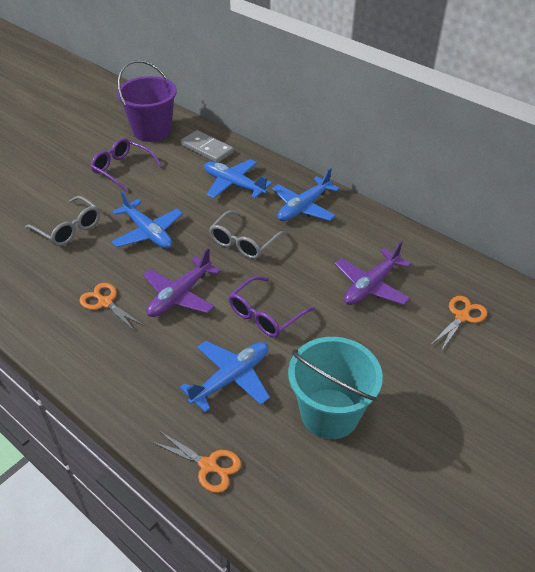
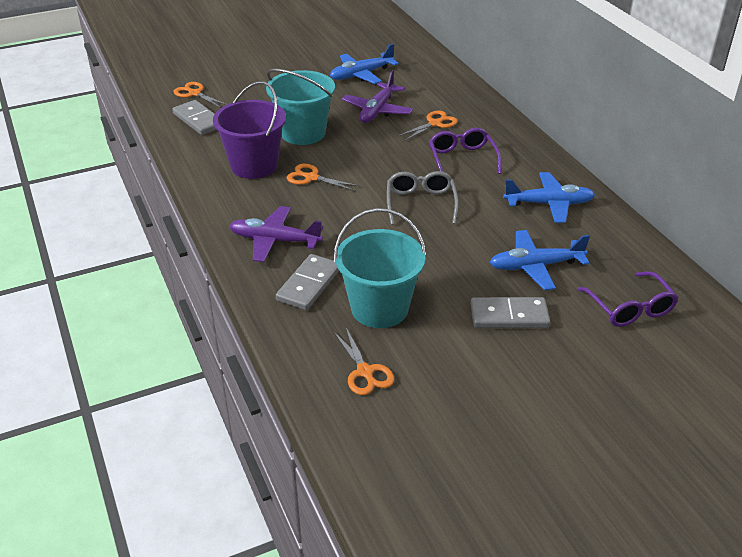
blue plane: [112,191,183,249] [180,341,270,412] [204,159,272,198] [272,168,340,221] = 4 -> [330,44,399,84] [489,230,590,290] [503,172,595,223] = 3
grey domino: [180,130,234,163] = 1 -> [172,100,216,135] [276,254,339,310] [471,297,550,328] = 3
grey glasses: [25,196,100,246] [209,210,286,259] = 2 -> [387,171,459,225] = 1
orange scissors: [80,283,145,332] [152,431,241,493] [431,296,487,351] = 3 -> [173,82,228,108] [287,164,359,191] [334,328,394,395] [398,111,458,141] = 4
turquoise bucket: [288,337,383,439] = 1 -> [266,69,335,145] [334,208,426,328] = 2

